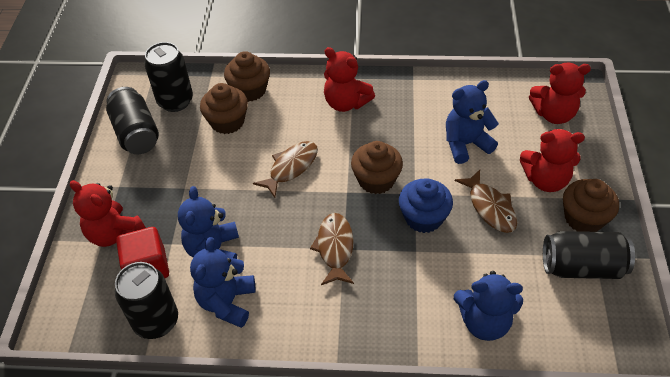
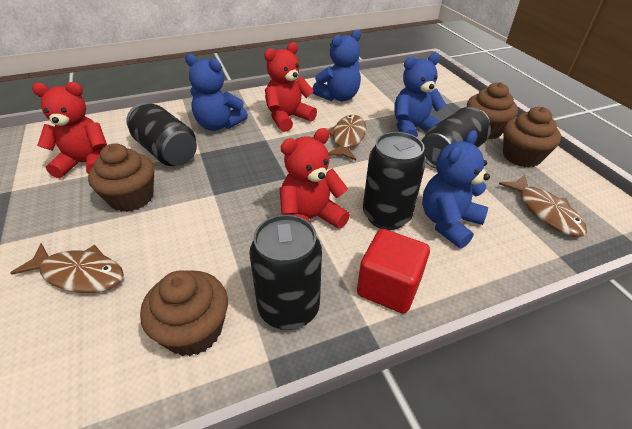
blue cupcake: [399,178,453,233] = 1 -> none = 0
red teddy bear: [70,180,146,247] [324,47,375,112] [520,129,585,192] [529,62,591,124] = 4 -> [32,82,107,178] [264,42,317,132] [279,128,350,229] = 3

